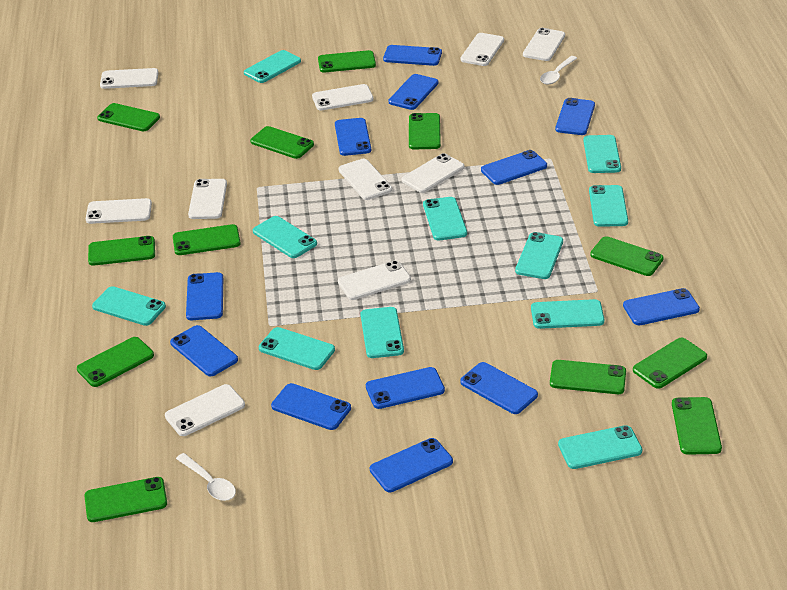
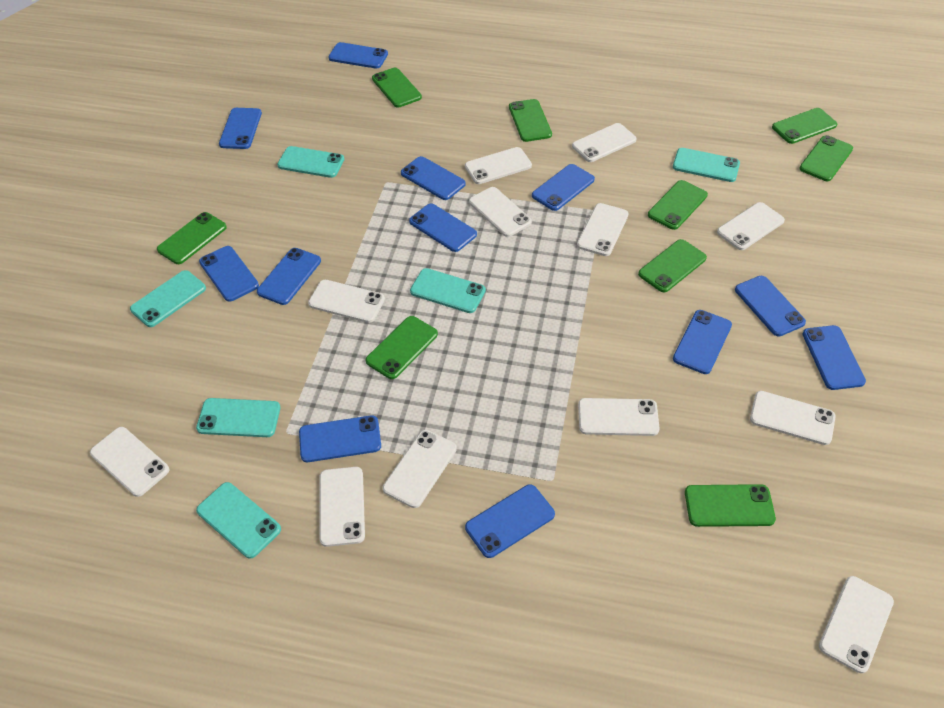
green phone: [77,337,154,387] [84,477,167,522] [88,236,155,266] [97,103,160,131] [173,224,241,255] [250,126,314,159] [318,50,376,72] [409,113,441,149] [550,360,626,394] [590,236,664,276] [633,338,707,389] [672,397,722,455] = 12 -> [157,212,227,264] [366,316,438,379] [372,68,422,107] [509,99,552,142] [638,239,707,292] [648,180,708,230] [685,484,776,527] [772,108,837,144] [799,135,853,181] = 9
turquoise phone: [92,286,166,326] [244,50,301,83] [253,216,317,258] [259,327,335,370] [361,307,404,358] [423,197,467,240] [515,232,563,279] [531,299,604,329] [558,425,643,469] [583,135,621,173] [589,185,628,227] = 11 -> [130,270,206,327] [196,398,280,437] [196,482,281,559] [277,146,344,178] [410,268,486,313] [673,148,740,182] = 6
white phone: [86,198,152,224] [100,68,159,89] [165,384,245,436] [188,179,227,219] [312,84,374,110] [338,260,411,300] [339,159,392,200] [402,153,465,193] [460,33,504,66] [523,28,565,61] = 10 -> [90,427,169,497] [308,280,385,323] [319,467,365,547] [383,430,457,508] [465,147,532,184] [469,187,532,237] [572,123,637,162] [577,203,629,256] [578,398,660,436] [717,202,785,250] [750,391,836,445] [819,576,894,673] = 12
white spoon: [176,453,236,501] [540,56,577,84] = 2 -> none = 0

